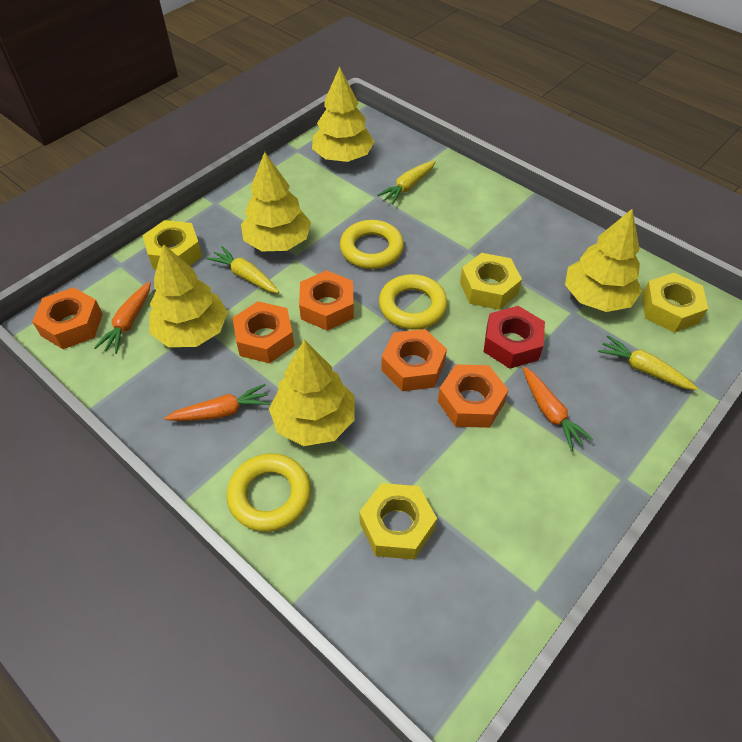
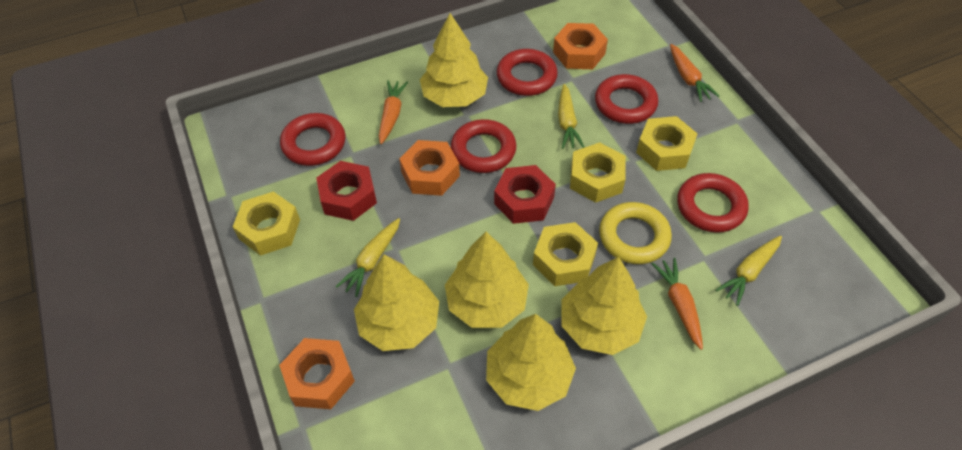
orange nut: [32,287,103,349] [233,301,294,363] [299,270,354,331] [381,329,447,391] [438,364,508,428] = 5 -> [279,338,355,409] [399,140,460,196] [553,23,608,69] = 3
red nut: [483,306,545,369] = 1 -> [316,161,377,221] [494,165,556,224] = 2
red ring: none = 0 -> [280,113,345,166] [451,119,516,173] [497,49,558,96] [595,74,658,124] [677,173,749,233] = 5
yellow ring: [227,453,311,532] [340,220,404,269] [379,274,447,330] = 3 -> [599,202,672,264] = 1

